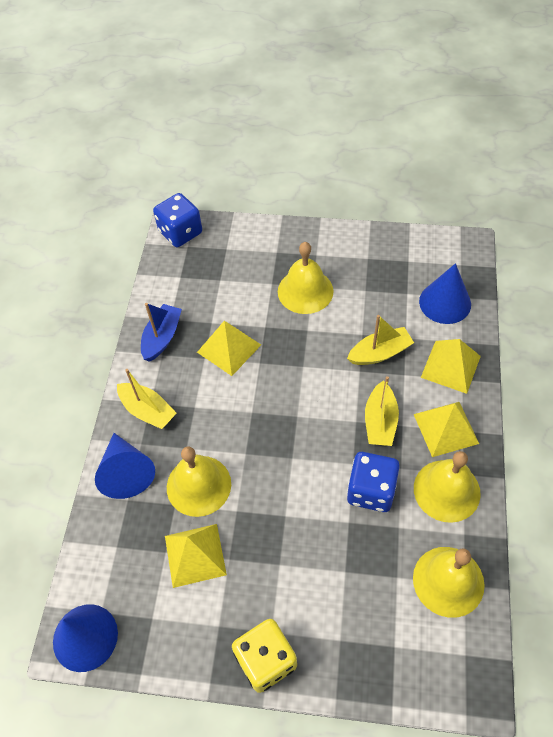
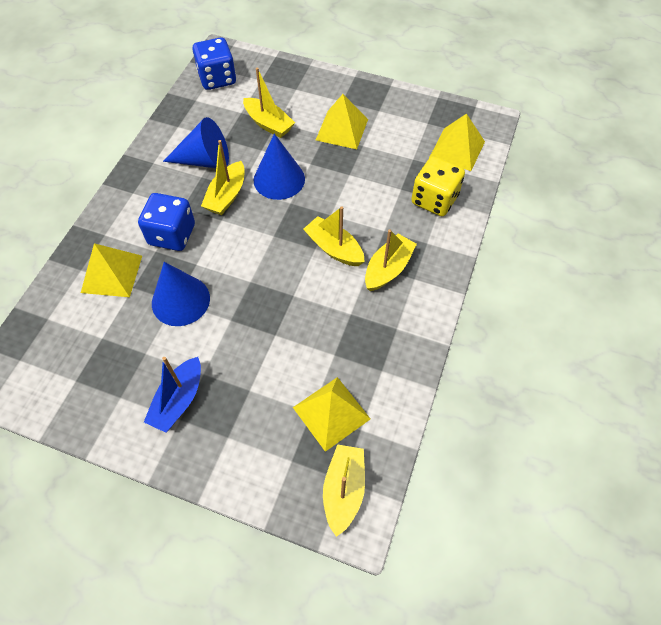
yellow bell: [167,446,231,517] [278,242,334,314] [413,547,485,618] [414,451,481,523] = 4 -> none = 0
yellow boat: [117,369,177,429] [347,315,414,365] [365,376,399,446] = 3 -> [201,140,245,215] [243,67,295,138] [303,206,365,266] [323,444,365,537] [365,229,417,291] = 5

